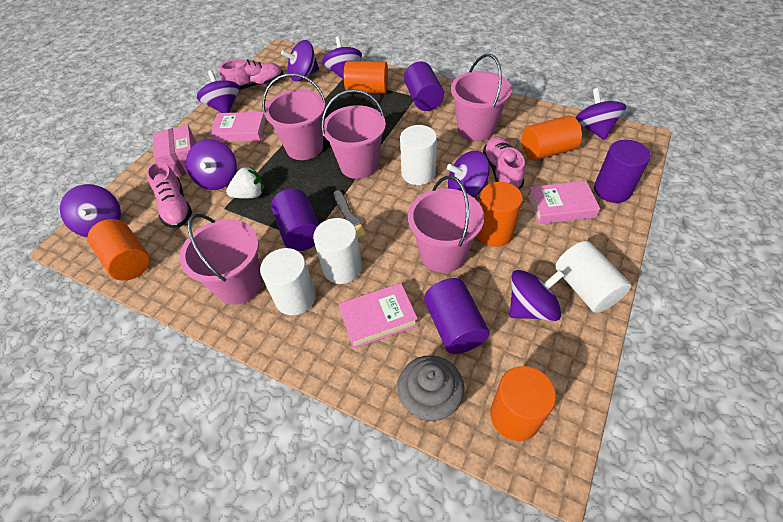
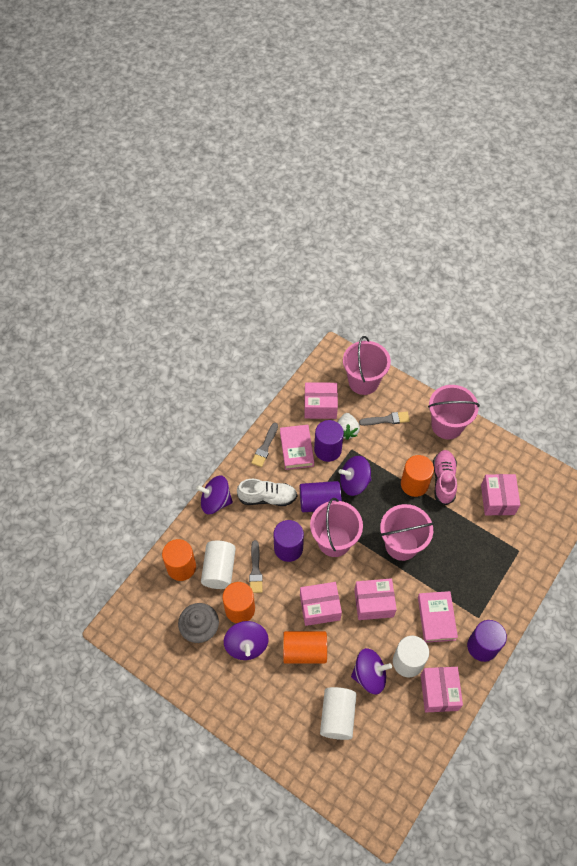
grey brush: [334,190,366,238] = 1 -> [249,540,263,593] [251,423,278,467] [359,412,410,426] = 3
orange cylinder: [87,219,150,281] [344,61,388,93] [477,182,523,247] [490,366,556,441] [522,115,582,161] = 5 -> [162,539,196,581] [222,582,255,623] [283,631,327,664] [401,455,434,497] = 4
pink book: [209,112,267,142] [339,283,418,348] [528,181,600,224] = 3 -> [280,425,314,470] [418,591,458,643] = 2
pink box: [153,125,197,177] = 1 -> [300,582,342,626] [304,382,338,419] [354,578,397,620] [421,667,463,712] [481,474,520,515] = 5
pink bucket: [180,214,263,305] [262,73,326,160] [321,89,386,179] [408,176,484,273] [451,54,512,141] = 5 -> [310,498,363,557] [343,336,391,395] [380,504,434,561] [428,385,480,440] = 4
pink shoe: [146,161,192,228] [220,59,283,90] [483,136,525,189] = 3 -> [433,450,457,505] = 1
purple spinning top: [60,184,121,237] [186,139,237,190] [197,70,240,113] [281,40,319,81] [322,36,362,79] [447,151,490,198] [510,270,564,321] [575,88,626,140] = 8 -> [196,475,233,514] [224,621,268,660] [339,456,372,496] [351,648,392,694] = 4
white cylinder: [260,248,316,315] [313,218,362,284] [400,125,437,185] [555,241,631,313] = 4 -> [201,541,236,589] [320,687,357,740] [393,636,429,677] = 3
white shoe: none = 0 -> [237,479,297,506] = 1

